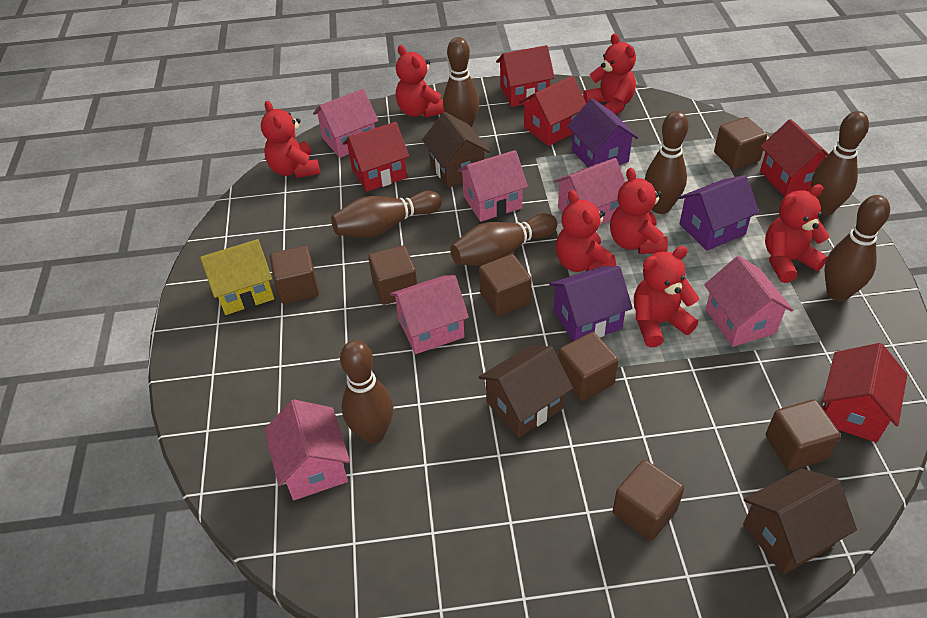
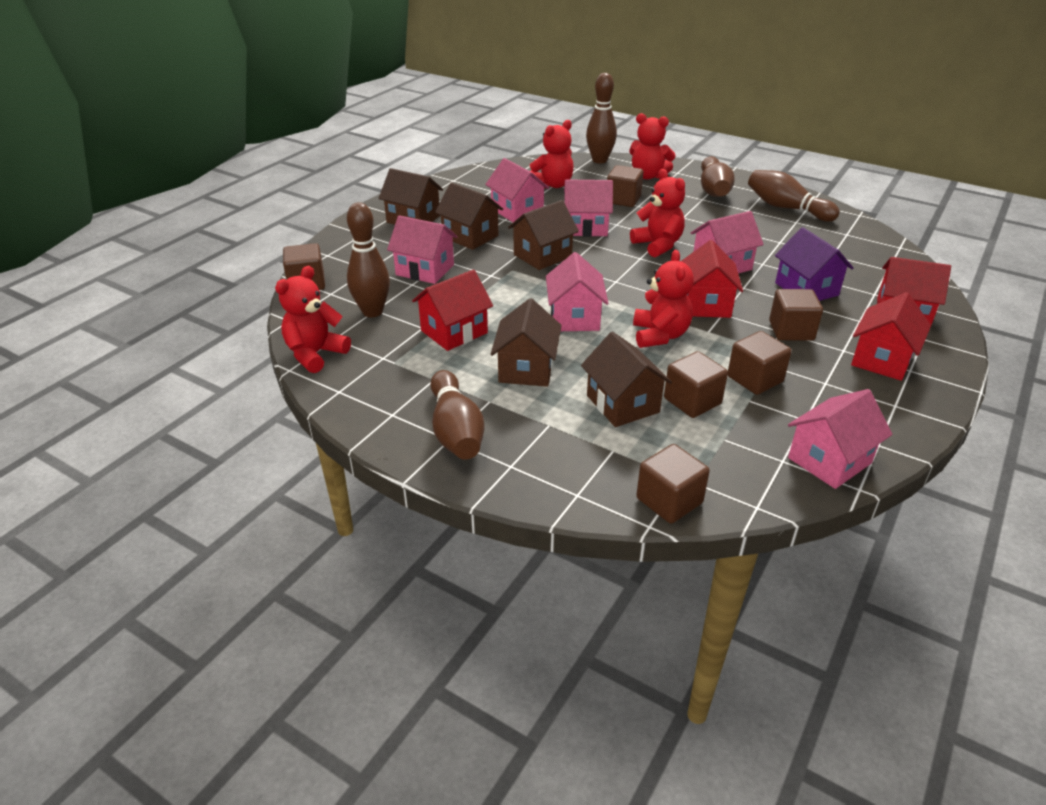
brown bowling pin: [331,191,442,238] [340,340,393,443] [443,37,479,128] [450,213,557,266] [645,111,689,214] [811,111,869,216] [825,195,890,301] = 7 -> [347,202,390,317] [430,370,485,460] [586,73,617,164] [701,156,735,197] [748,170,840,222] = 5
brown cube: [270,246,319,304] [368,245,417,305] [479,254,531,316] [558,332,619,401] [613,460,684,541] [714,117,767,170] [766,399,841,471] = 7 -> [283,243,325,290] [607,165,643,207] [636,444,710,524] [664,351,728,418] [728,331,792,395] [769,289,823,341] = 6
brown house: [422,112,491,188] [479,346,573,437] [743,468,857,575] = 3 -> [379,168,443,225] [435,182,503,250] [491,298,562,387] [508,200,579,270] [581,332,672,427] = 5
purple house: [549,266,633,341] [567,98,638,167] [678,175,759,251] = 3 -> [775,227,854,301] = 1
red house: [343,122,409,192] [496,45,555,107] [519,76,586,146] [760,119,828,197] [822,343,907,443] = 5 -> [412,270,493,351] [681,240,743,318] [851,292,931,381] [877,257,951,325] = 4
red teddy bear: [261,101,320,178] [396,45,444,118] [556,190,616,272] [583,33,636,115] [610,168,668,254] [634,246,699,347] [765,184,830,283] = 7 -> [275,266,351,373] [530,120,574,189] [629,113,676,180] [630,169,685,257] [633,250,694,348] = 5
yellow house: [200,239,274,315] = 1 -> none = 0

